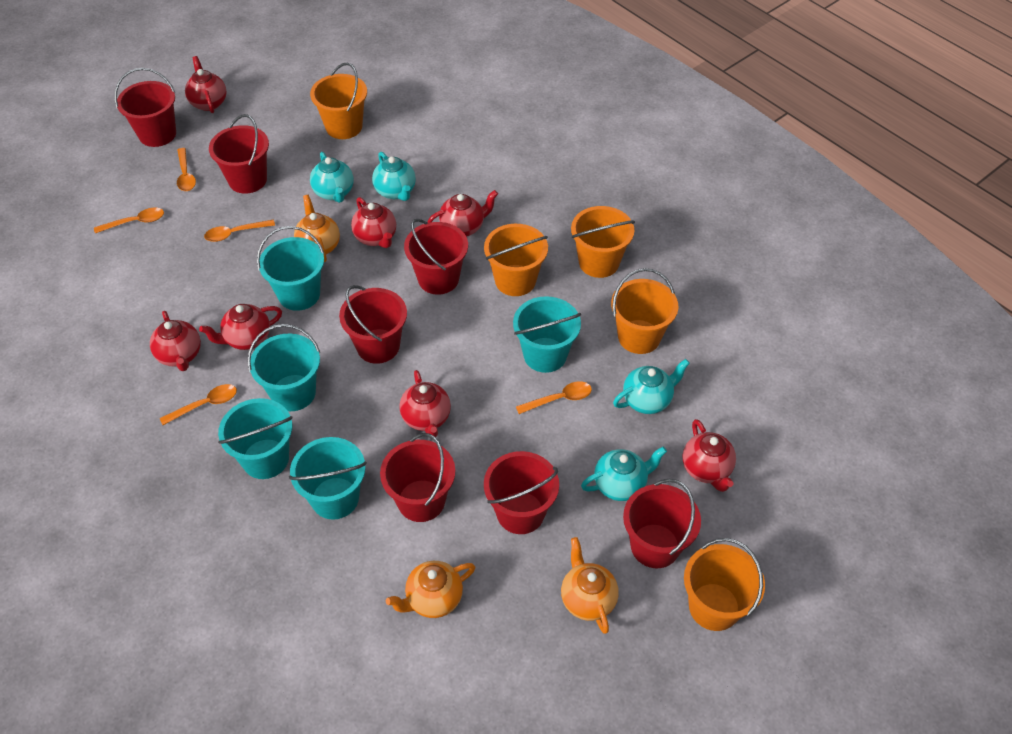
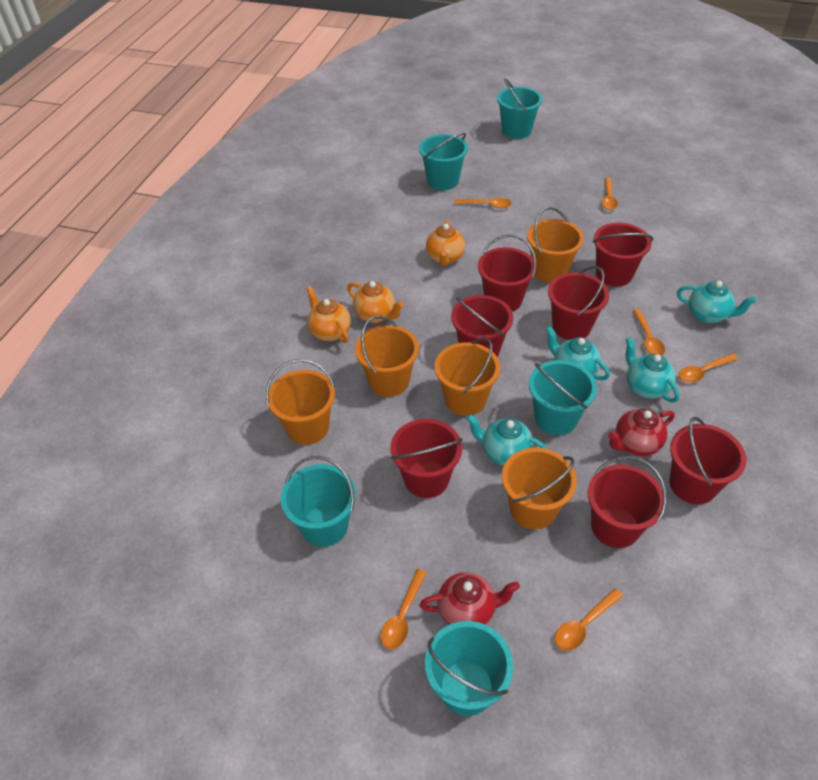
orange spoon: [94,208,164,233] [160,384,237,425] [177,148,196,191] [204,220,275,242] [516,381,592,414] = 5 -> [381,569,427,650] [454,198,512,208] [555,588,623,651] [601,178,618,210] [633,309,665,356] [679,353,738,383] = 6
red teapot: [150,311,201,371] [185,56,227,113] [199,304,282,350] [351,197,396,248] [399,370,451,437] [427,190,498,237] [683,419,736,492] = 7 -> [419,572,520,625] [608,409,675,456] = 2

